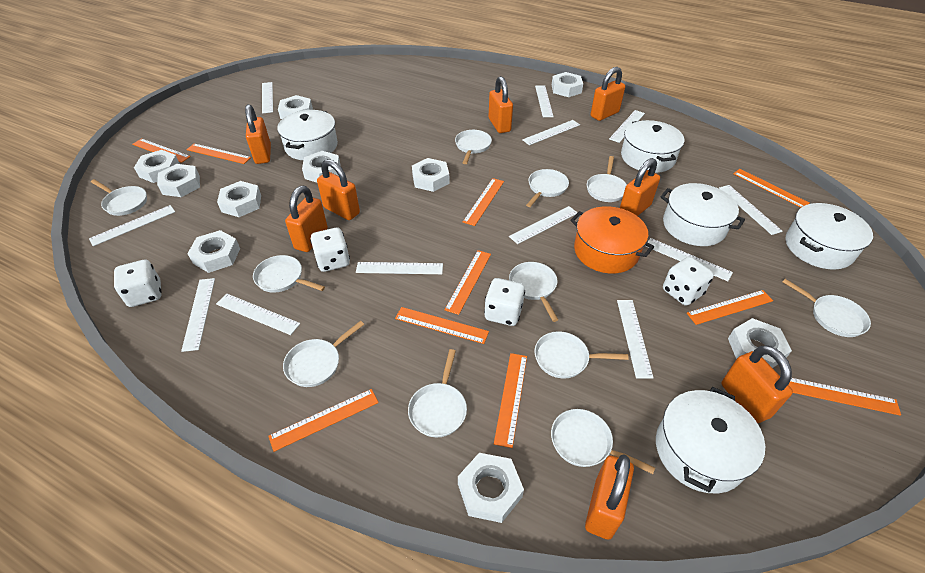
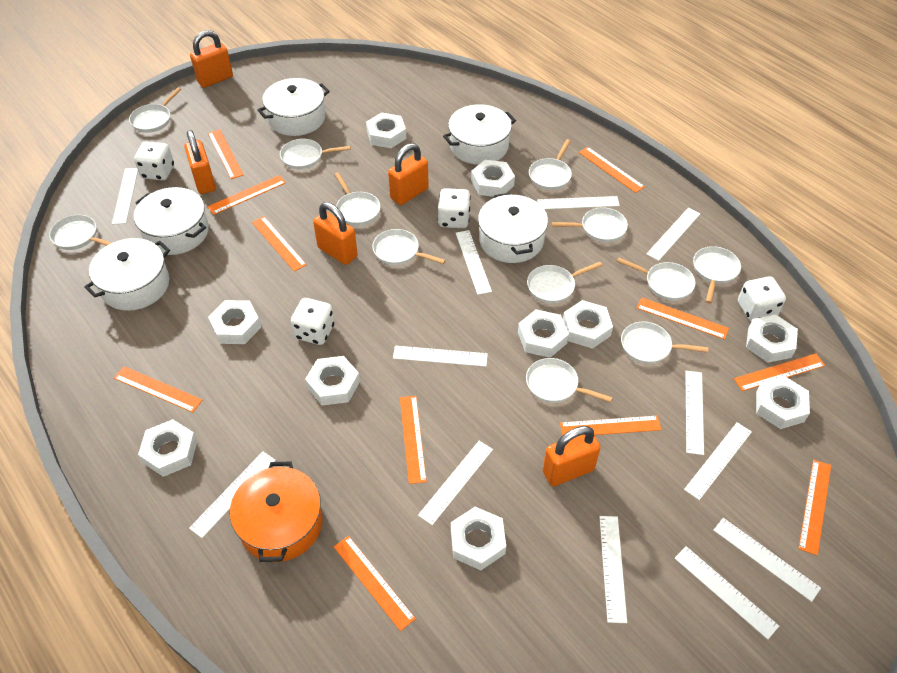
orange padlock: [245,104,271,164] [285,186,328,252] [317,159,360,220] [489,76,513,133] [585,454,634,540] [591,67,625,121] [620,158,660,216] [721,345,793,423] = 8 -> [184,130,216,194] [190,30,233,88] [313,202,358,265] [388,143,429,205] [543,426,601,486] = 5
orange ruler: [132,138,191,163] [186,144,251,164] [268,389,379,452] [395,307,489,344] [445,250,491,315] [463,178,504,226] [494,353,527,448] [687,290,773,325] [733,169,810,208] [788,378,901,416] = 10 -> [114,366,202,413] [208,130,244,179] [208,175,286,215] [252,216,307,272] [334,536,416,631] [400,396,427,484] [560,416,661,436] [578,147,645,193] [637,297,729,340] [734,354,825,391] [798,460,831,556] = 11
white pan: [91,179,147,216] [253,255,325,293] [283,321,364,387] [408,349,467,437] [455,130,492,164] [509,262,558,322] [526,169,569,207] [534,331,629,378] [551,409,655,474] [587,156,627,202] [782,279,871,337] = 11 -> [49,215,111,250] [129,87,181,133] [280,139,351,169] [334,172,380,226] [372,229,446,265] [526,358,613,403] [527,262,602,304] [529,139,572,190] [552,207,628,242] [617,258,695,301] [621,322,709,364] [693,246,741,303] = 12

